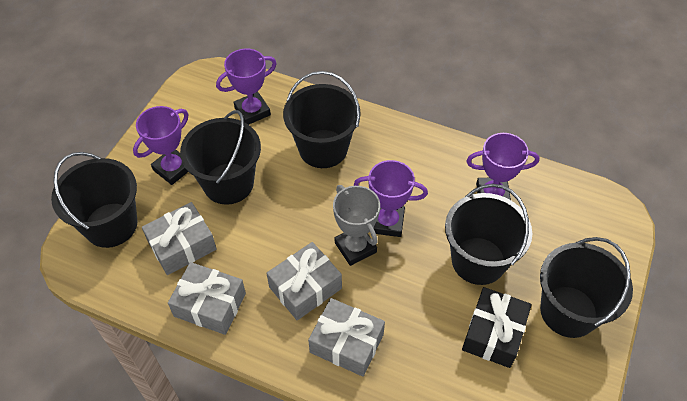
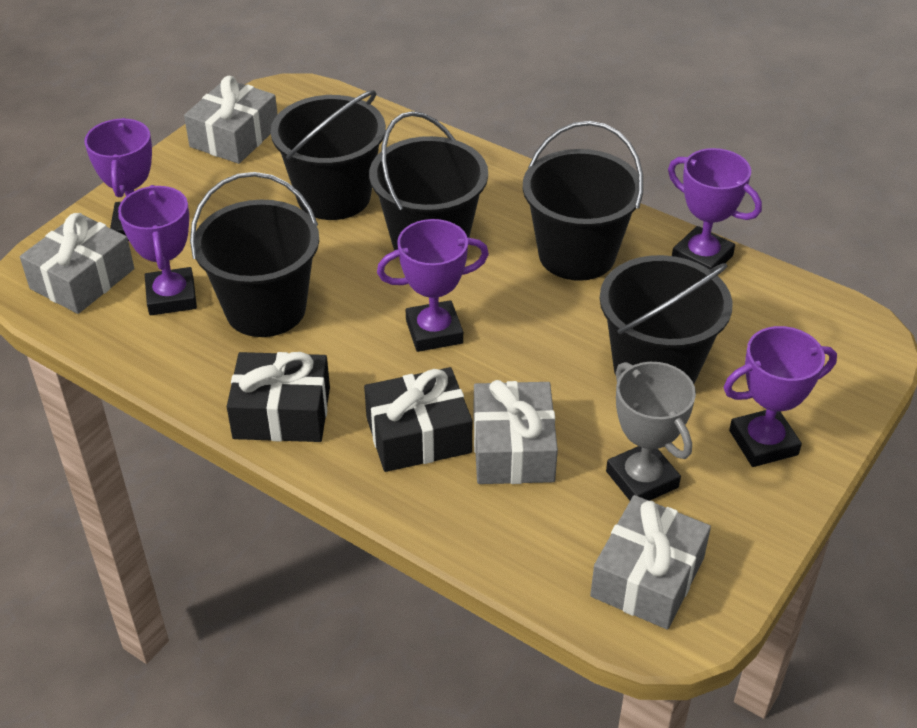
black gift: [462,287,532,368] = 1 -> [227,352,330,442] [364,367,472,472] = 2
purple trophy: [133,106,188,185] [216,49,277,125] [354,160,428,237] [466,133,539,200] = 4 -> [85,118,152,241] [118,185,197,315] [377,219,489,352] [668,148,762,269] [724,326,837,467] = 5

